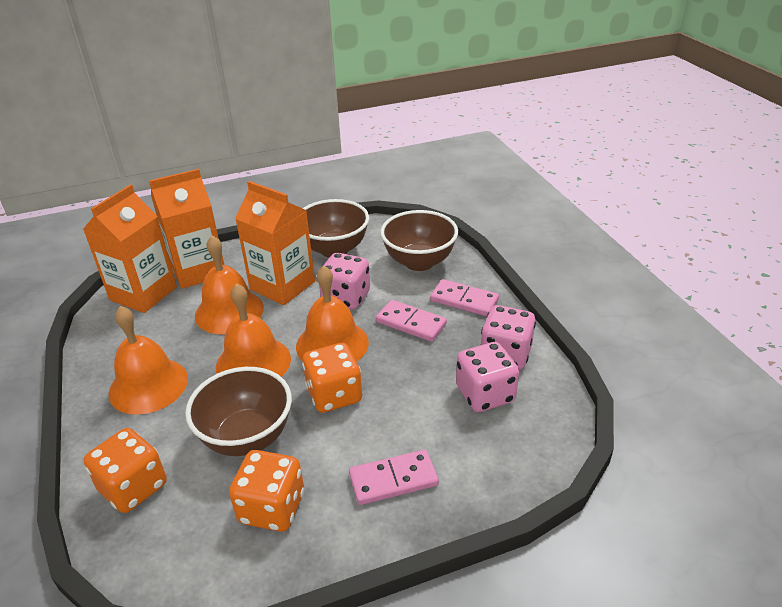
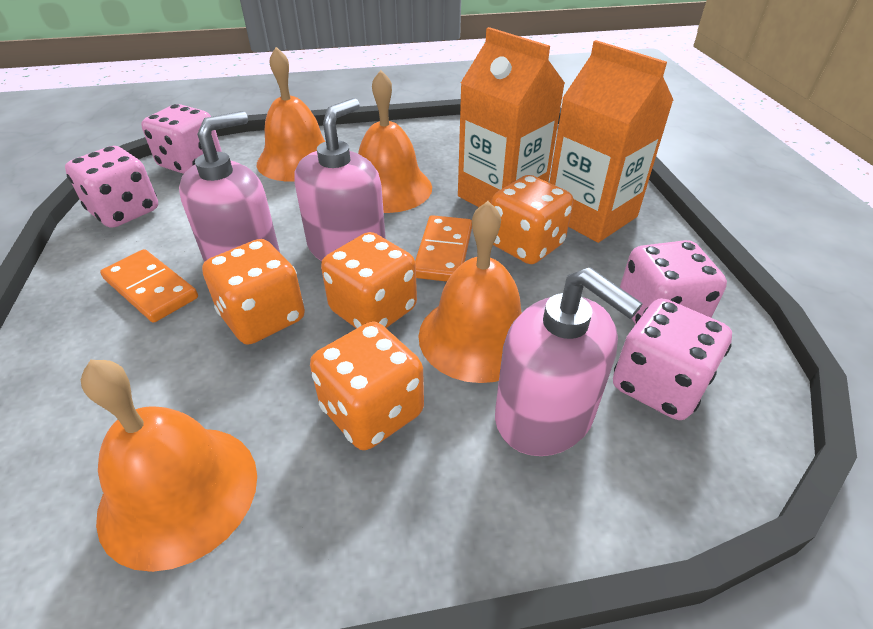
brown bowl: [185,367,292,456] [303,199,369,258] [380,210,458,271] = 3 -> none = 0
orange carton: [83,185,177,313] [149,169,224,289] [235,181,315,305] = 3 -> [458,27,565,207] [549,40,674,243] = 2
orange dice: [84,428,167,513] [229,450,304,532] [302,343,362,413] = 3 -> [202,239,305,344] [310,322,424,450] [321,232,417,329] [491,175,573,264] = 4
orange domino: none = 0 -> [100,249,198,323] [415,215,472,282] = 2
pink dice: [319,253,370,309] [456,342,519,412] [481,305,536,370] = 3 -> [65,146,158,228] [141,104,221,174] [613,298,732,420] [620,240,727,325] = 4
pink domino: [349,449,439,505] [376,300,447,342] [430,279,499,316] = 3 -> none = 0
pink soap dispenser: none = 0 -> [179,111,280,262] [295,98,386,261] [495,267,642,456] = 3

